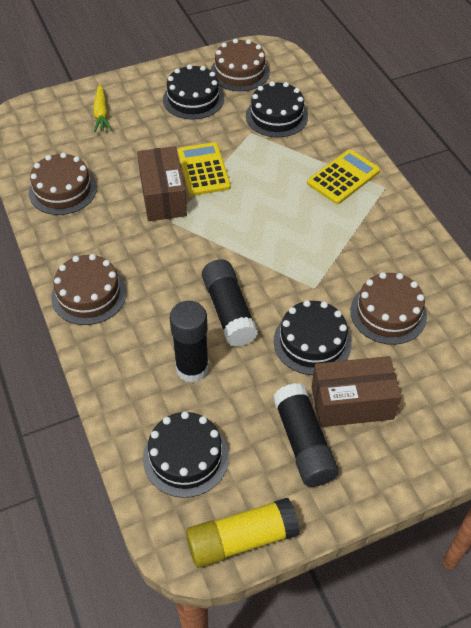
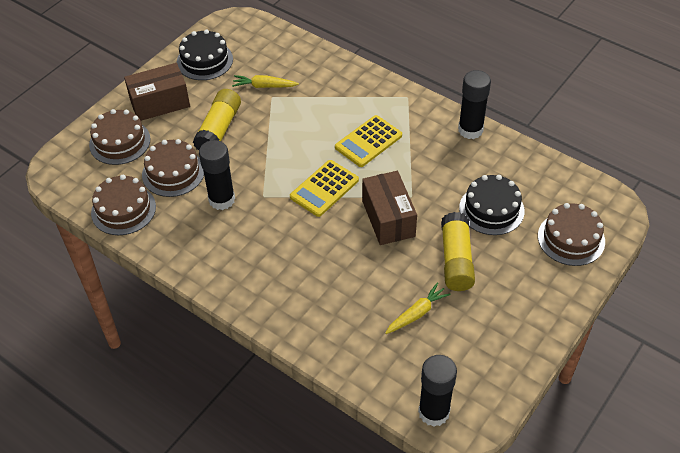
black cake: [143,411,229,498] [163,65,224,120] [246,81,308,138] [274,300,352,375] = 4 -> [177,29,233,80] [459,175,525,235] = 2
yellow carrot: [93,84,112,132] = 1 -> [232,75,299,88] [385,283,451,334] = 2
yellow glue stick: [186,498,300,568] = 1 -> [193,89,241,150] [441,212,475,291] = 2

